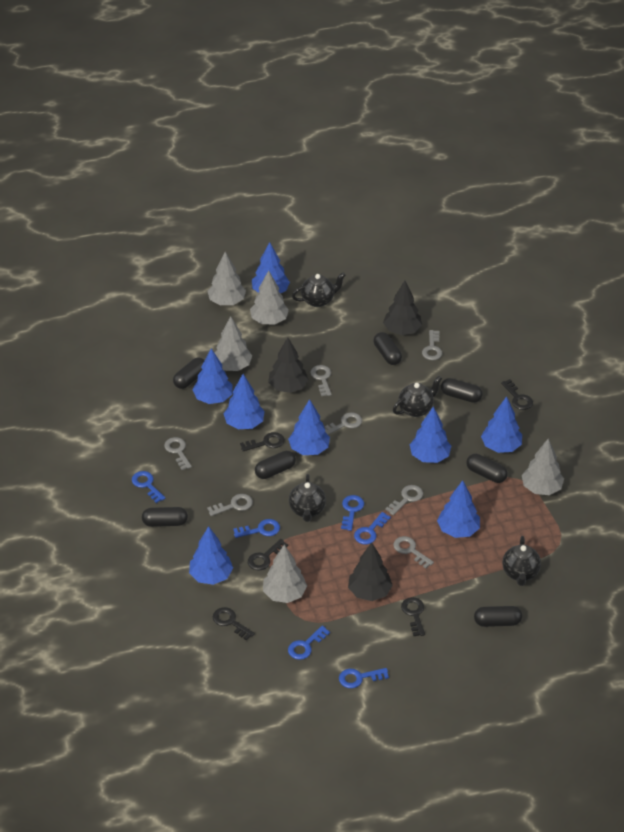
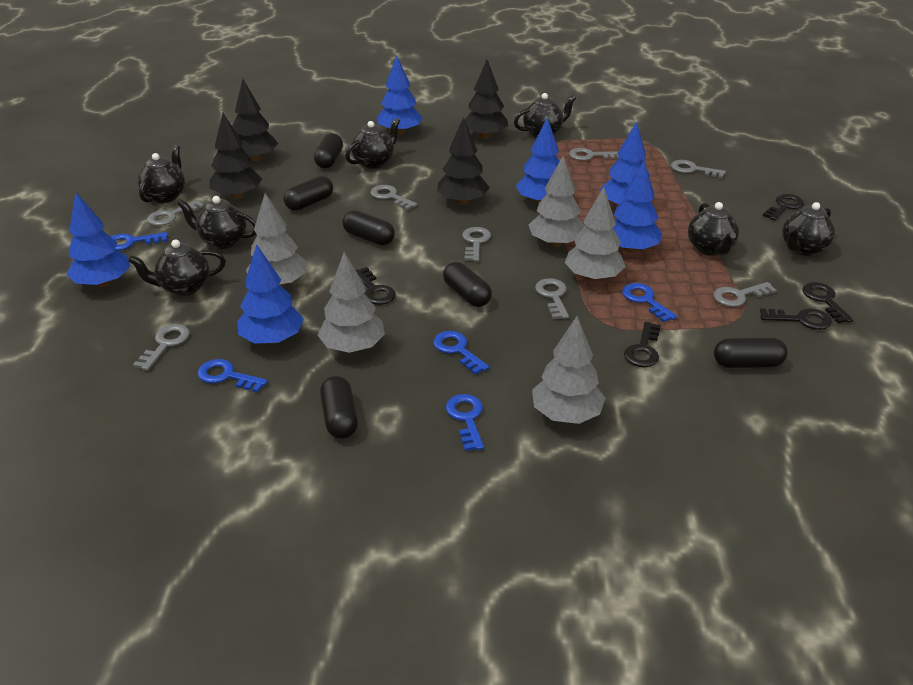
black capsule: [142,507,188,527] [173,357,205,389] [255,451,296,479] [374,332,402,365] [441,378,483,403] [466,454,508,483] [474,606,522,627] = 7 -> [283,176,333,211] [314,133,343,168] [320,376,358,439] [342,210,395,245] [443,262,492,307] [714,337,788,368] = 6
black teapot: [289,474,326,522] [292,272,346,307] [393,376,442,417] [502,536,541,586] = 4 -> [128,239,226,296] [138,145,185,203] [177,196,256,249] [345,118,400,169] [514,93,576,138] [688,202,739,256] [782,202,835,256] = 7
black tree: [268,338,309,393] [348,542,393,601] [383,281,422,335] = 3 -> [210,113,262,199] [232,79,278,161] [437,118,490,205] [465,60,508,139] = 4
blue key: [132,471,165,503] [233,519,280,538] [288,626,330,660] [339,668,389,688] [341,495,364,531] [354,512,391,544] = 6 -> [111,232,168,251] [198,359,268,393] [433,331,489,375] [446,394,484,451] [622,283,677,322] = 5
blue tree: [189,526,233,585] [192,348,233,404] [223,374,265,429] [252,242,290,293] [288,399,330,455] [409,407,451,463] [437,480,480,538] [481,396,522,453] = 8 -> [67,192,130,287] [237,244,304,344] [377,55,423,135] [516,118,559,205] [600,121,650,204] [613,161,662,253] = 6
grey key: [164,437,192,470] [207,494,253,516] [311,365,332,396] [325,412,362,435] [385,485,423,515] [393,536,434,569] [422,330,442,360] = 7 -> [133,324,190,371] [147,200,205,226] [370,185,417,210] [462,227,491,262] [535,278,569,319] [569,148,619,161] [671,160,726,178] [713,282,777,307] = 8

